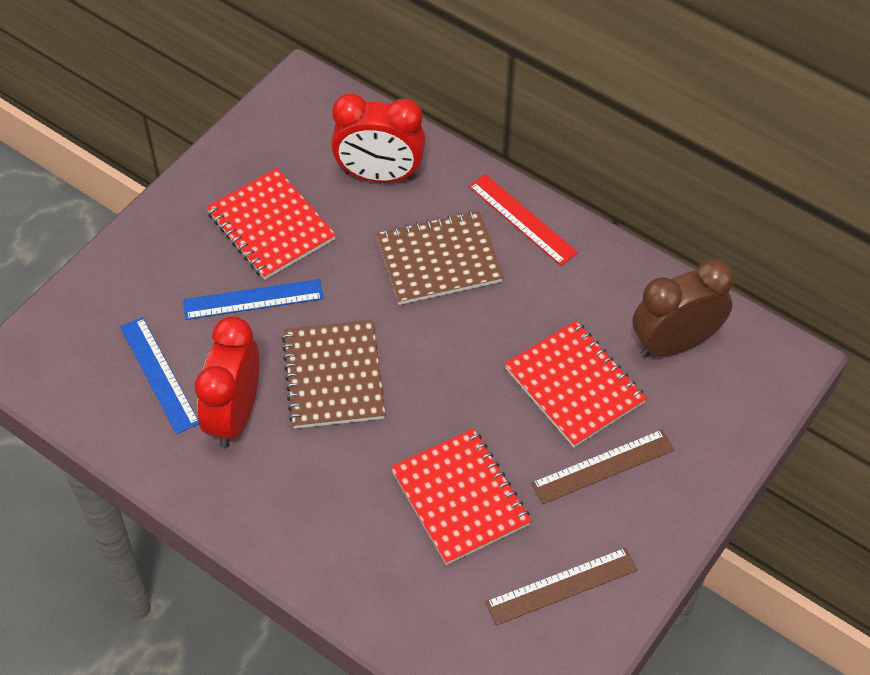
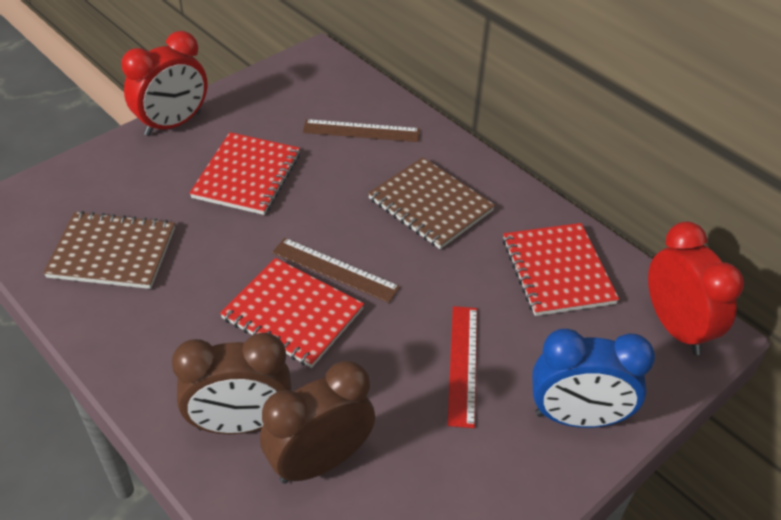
blue clock: none = 0 -> [532,329,655,428] = 1
blue ruler: [120,317,199,434] [183,279,324,320] = 2 -> none = 0
brown clock: [632,258,734,358] = 1 -> [171,333,292,434] [260,360,375,484] = 2

